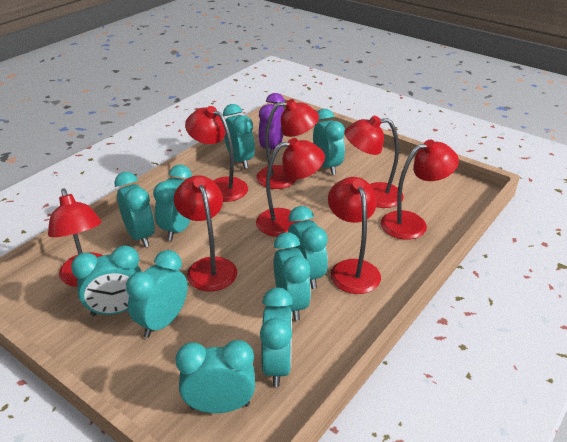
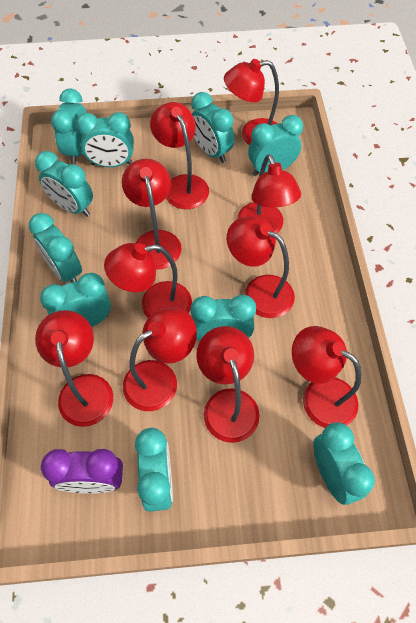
red lamp: [48,189,103,287] [174,175,237,291] [185,106,248,202] [256,99,319,189] [256,138,325,237] [328,177,381,294] [344,116,403,208] [381,140,459,240] = 8 -> [35,310,113,427] [104,243,192,318] [122,159,181,270] [123,307,197,411] [150,102,209,209] [196,326,259,443] [224,59,279,145] [227,217,295,318] [237,154,301,233] [292,326,361,428] = 10

